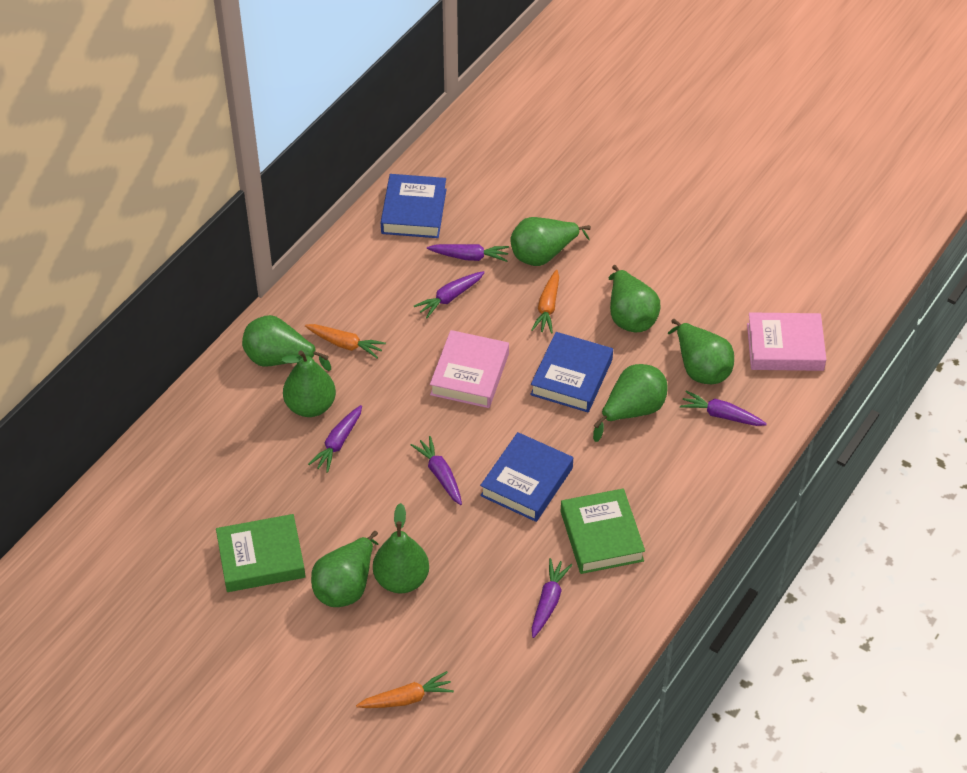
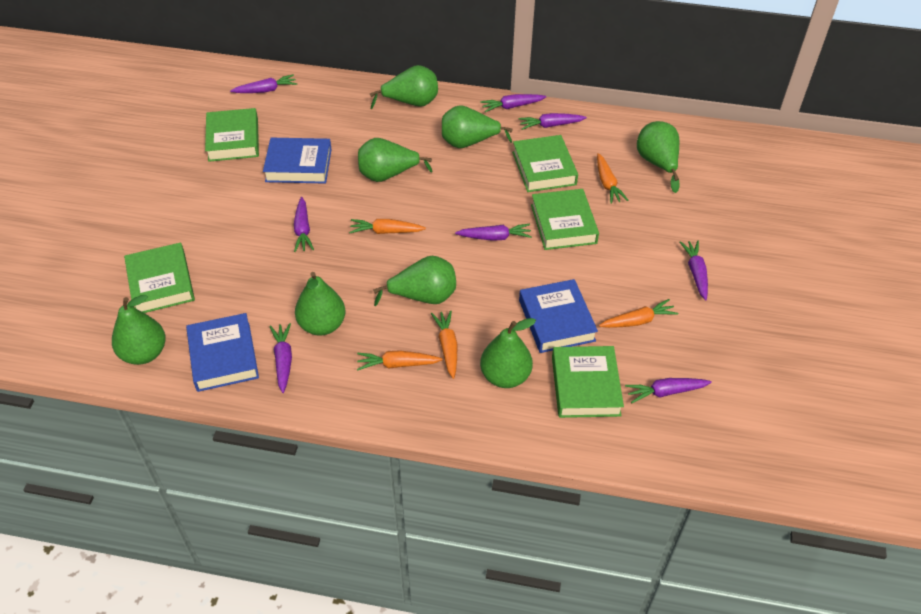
green book: [216,514,306,592] [561,488,645,574] = 2 -> [124,243,195,313] [205,108,259,162] [512,135,578,192] [531,189,599,250] [552,346,624,418] = 5
orange carrot: [305,324,386,358] [356,671,454,708] [531,270,559,334] = 3 -> [349,219,426,234] [357,350,442,371] [431,310,457,379] [597,153,628,204] [599,299,678,328] = 5
pink book: [430,330,509,408] [747,312,826,371] = 2 -> none = 0
purple carrot: [308,405,362,473] [411,436,462,505] [414,271,485,318] [427,244,509,262] [532,558,572,638] [680,391,767,426] = 6 -> [230,74,297,93] [269,323,292,393] [294,197,314,252] [455,224,532,241] [480,94,546,112] [519,113,587,130] [625,378,712,403] [680,241,708,300] = 8

